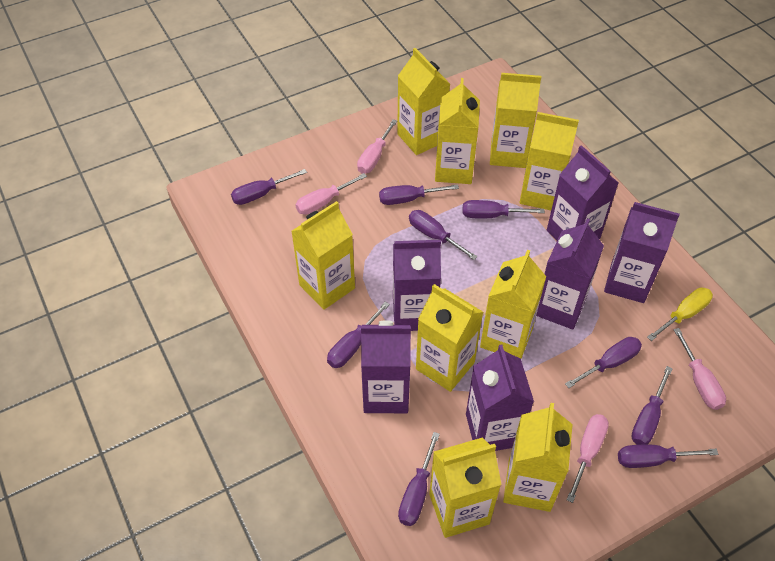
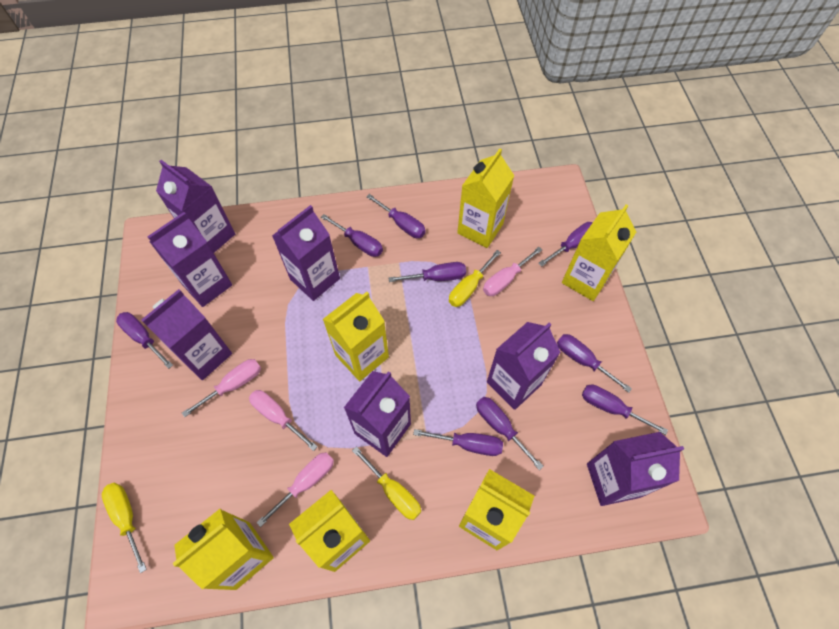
purple carton: [361,320,411,413] [393,240,441,331] [466,344,534,451] [536,218,604,330] [547,145,618,241] [604,202,680,303] = 6 -> [142,289,232,380] [147,212,232,307] [156,160,235,253] [272,205,340,301] [344,371,411,457] [487,322,561,410] [587,432,684,506] = 7
yellow carton: [291,201,355,310] [397,48,450,155] [416,284,483,392] [429,438,501,538] [435,78,480,184] [480,250,546,359] [490,73,541,168] [503,403,573,512] [519,112,579,210] = 9 -> [173,509,274,590] [289,490,370,572] [323,292,389,381] [457,148,515,248] [459,469,534,550] [562,204,636,301] = 6
yellow screwdriver: [647,287,713,341] = 1 -> [102,483,147,573] [352,446,421,520] [449,250,501,307] = 3

